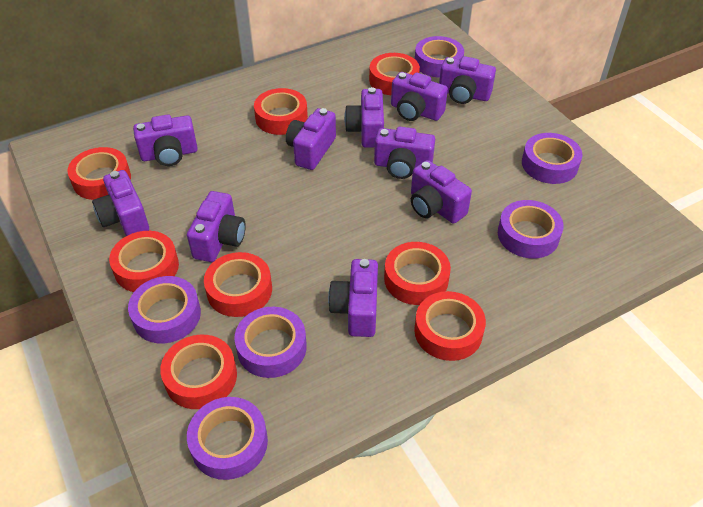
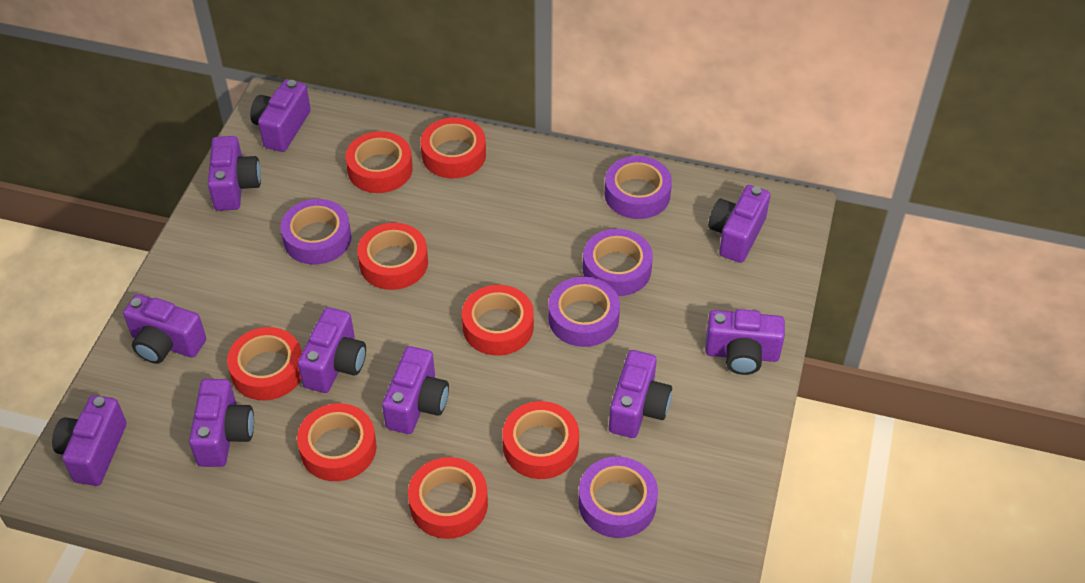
purple tape: [128,276,201,344] [187,397,268,480] [234,307,307,378] [415,36,464,78] [498,200,564,258] [522,133,582,184] = 6 -> [280,199,352,264] [548,277,620,347] [578,456,658,538] [583,229,653,296] [605,156,672,219] = 5

